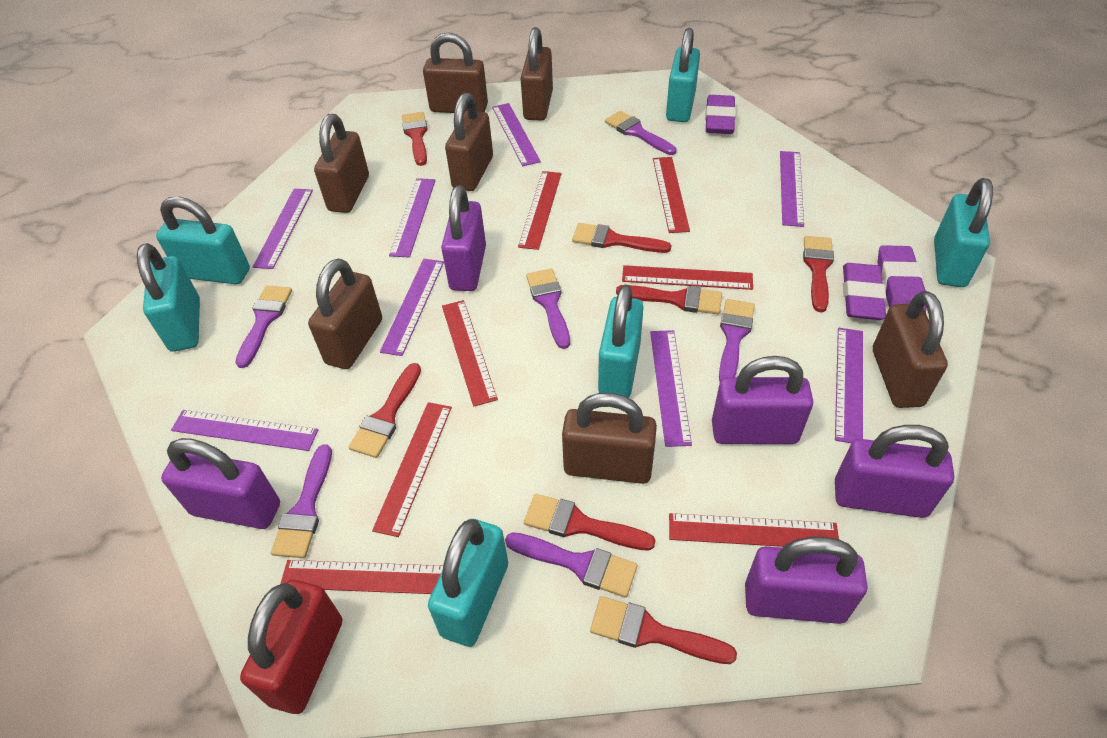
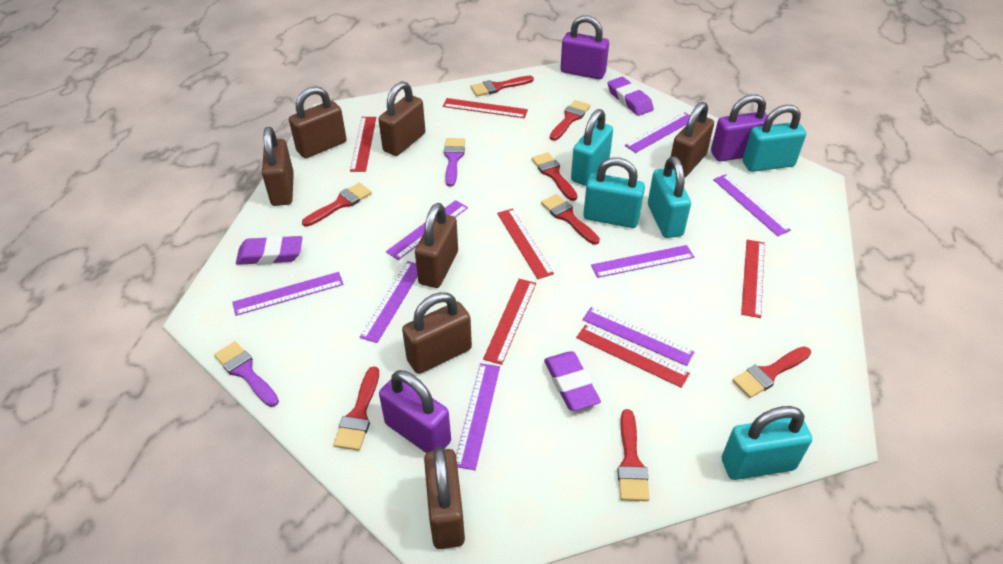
purple brush: [235,286,292,368] [271,444,332,558] [505,532,637,598] [526,269,570,349] [605,111,677,155] [719,299,755,382] = 6 -> [214,341,279,407] [444,138,465,187] = 2
purple padlock: [161,438,280,529] [441,185,486,291] [712,356,813,444] [745,537,868,624] [835,425,954,518] = 5 -> [379,370,451,453] [560,15,609,79] [711,94,768,162] = 3
red brush: [349,363,421,458] [402,112,428,166] [524,494,656,551] [572,223,671,253] [590,596,737,664] [616,285,722,314] [803,236,834,312] = 7 -> [302,183,372,227] [334,366,379,451] [471,76,534,96] [532,152,577,201] [541,194,600,245] [550,100,590,141] [617,409,650,501] [732,347,811,398] = 8
red padlock: [240,580,342,714] = 1 -> none = 0
red ruler: [281,560,443,594] [372,402,452,537] [442,300,498,407] [518,171,562,250] [622,265,753,290] [653,157,690,233] [669,513,839,547] = 7 -> [350,117,376,172] [443,98,528,118] [483,279,536,365] [497,209,554,279] [576,325,690,388] [741,240,765,318] = 6
turquoise padlock: [137,243,200,352] [156,197,250,284] [428,519,508,647] [598,284,643,398] [666,28,700,122] [934,178,993,287] = 6 -> [571,109,613,186] [583,158,645,228] [648,156,691,238] [722,406,812,480] [743,105,806,172] = 5

